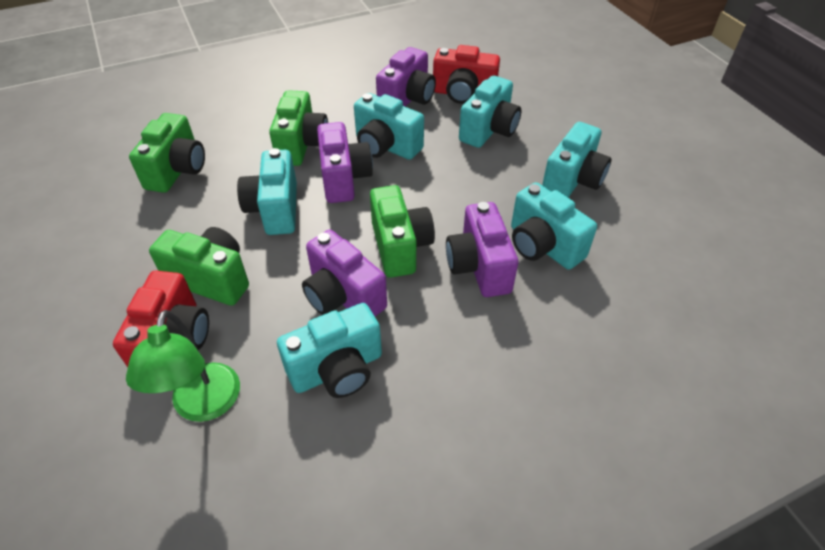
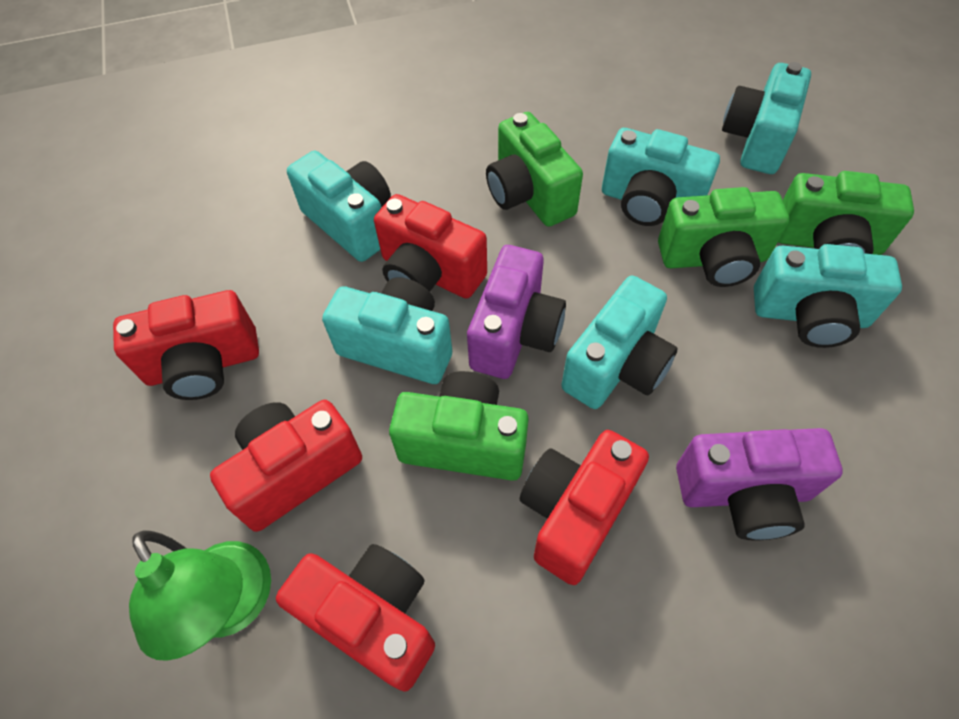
purple camera: [302,230,387,316] [317,122,373,203] [376,47,436,107] [446,202,518,297] = 4 -> [467,245,566,379] [676,428,843,541] = 2
red camera: [113,271,209,367] [433,45,500,104] = 2 -> [113,290,259,400] [210,400,362,532] [276,544,435,692] [374,194,487,299] [520,430,649,585] = 5

